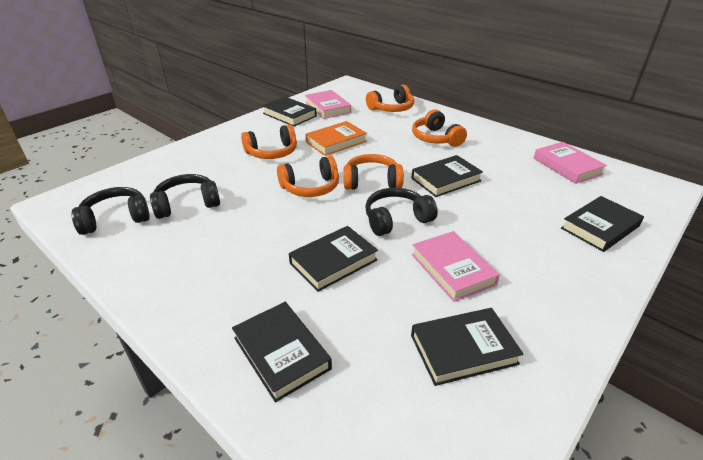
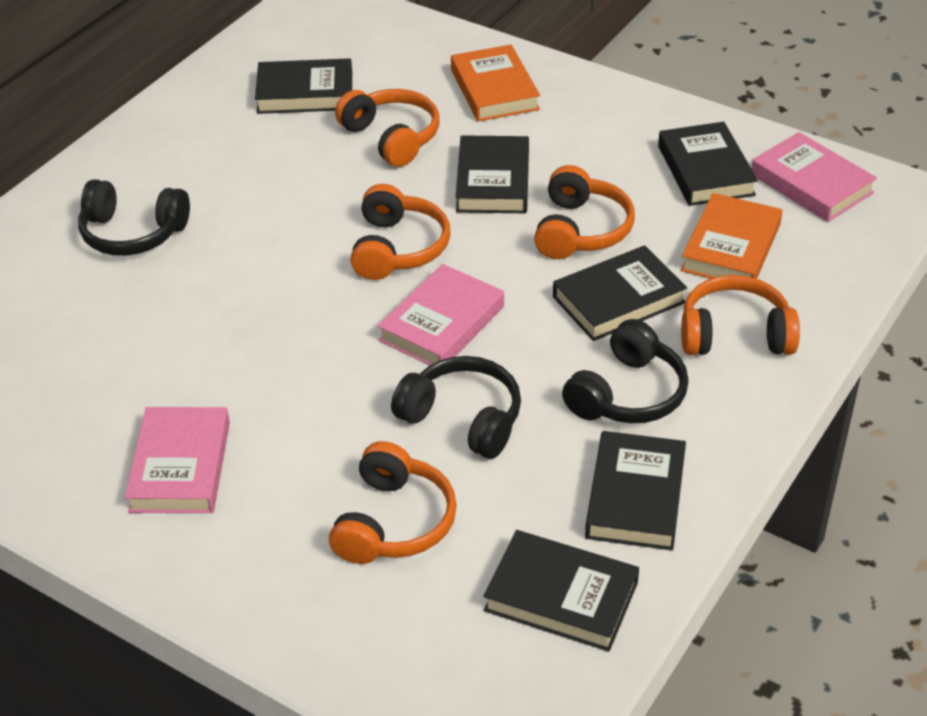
orange book: [305,121,367,156] = 1 -> [451,45,540,122] [680,193,782,279] = 2

